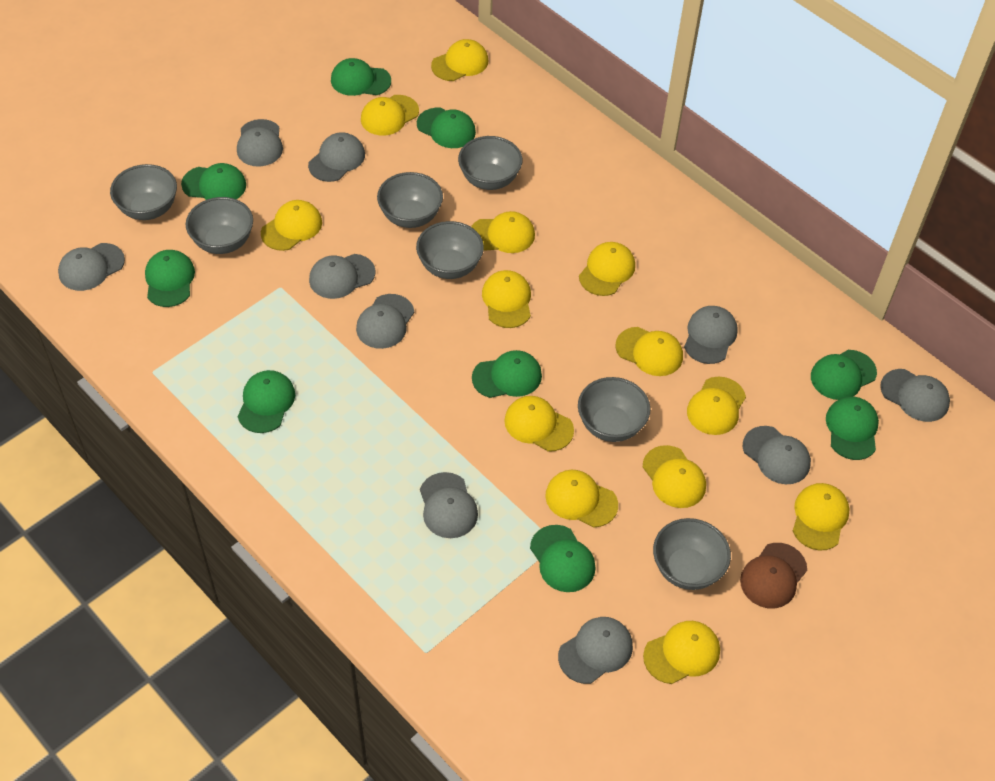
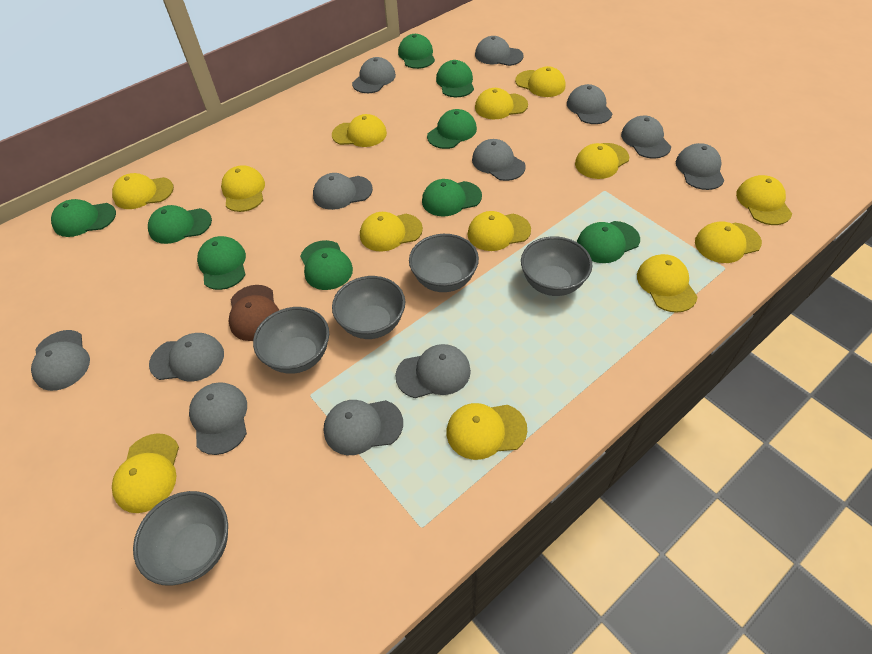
grey bowl: [110,164,177,220] [186,197,253,254] [377,172,443,228] [416,221,484,279] [458,136,522,190] [578,377,651,442] [653,518,731,590] = 7 -> [133,491,228,586] [253,307,329,374] [332,276,405,339] [409,234,479,292] [521,236,592,296] = 5
grey cap: [58,243,125,291] [237,119,283,167] [308,132,365,182] [309,254,375,299] [356,294,414,349] [420,472,478,538] [558,617,633,684] [684,306,738,364] [743,426,811,484] [880,369,950,422] = 10 -> [31,330,90,391] [149,333,224,382] [189,382,247,455] [313,173,373,210] [323,400,403,455] [352,57,396,93] [395,344,471,398] [472,139,526,181] [475,36,524,66] [567,84,613,124] [621,116,671,159] [676,143,724,190] = 12

